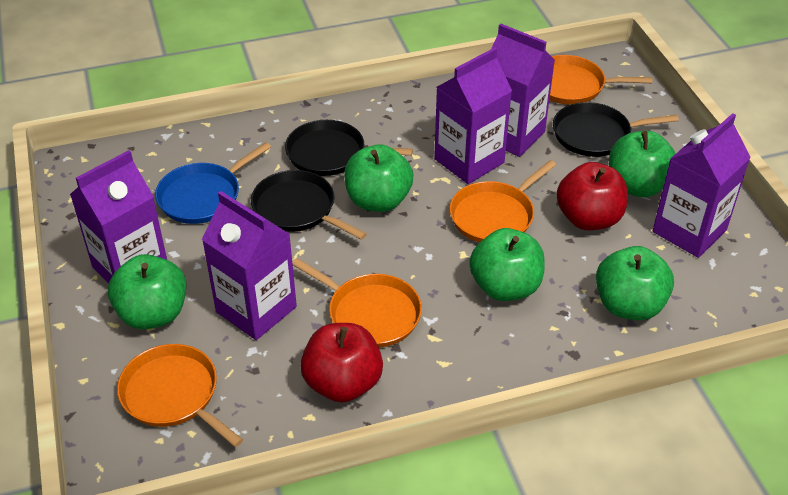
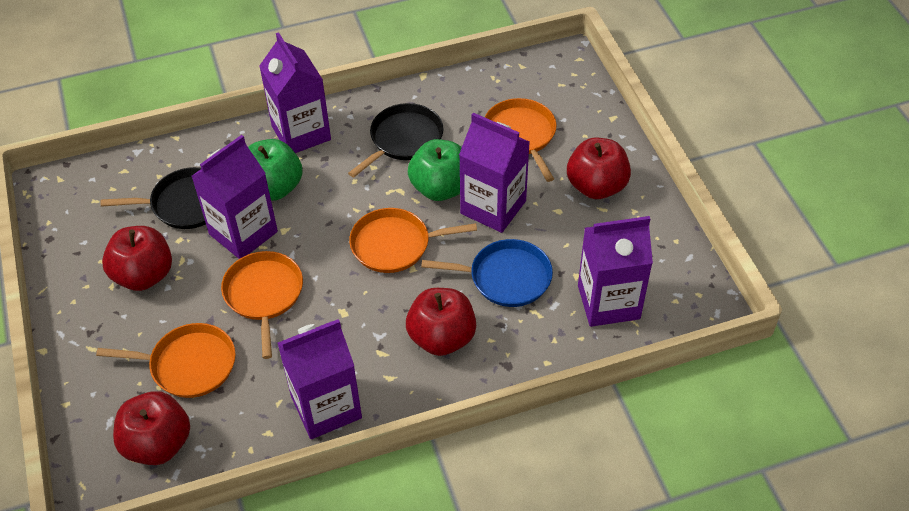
black pan: [251,170,367,240] [285,120,413,176] [553,102,679,157] = 3 -> [100,167,206,229] [348,103,444,178] = 2
green apple: [108,254,186,329] [344,144,413,212] [469,228,545,301] [596,246,674,320] [609,131,676,197] = 5 -> [248,139,302,201] [408,139,462,201] = 2
red apple: [300,323,383,403] [556,162,628,230] = 2 -> [102,226,172,291] [113,391,190,465] [406,288,476,356] [567,138,631,199] = 4

